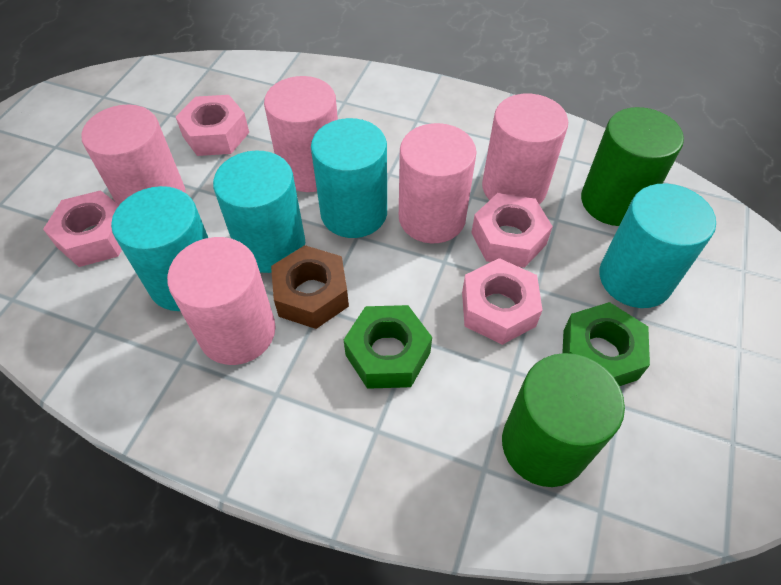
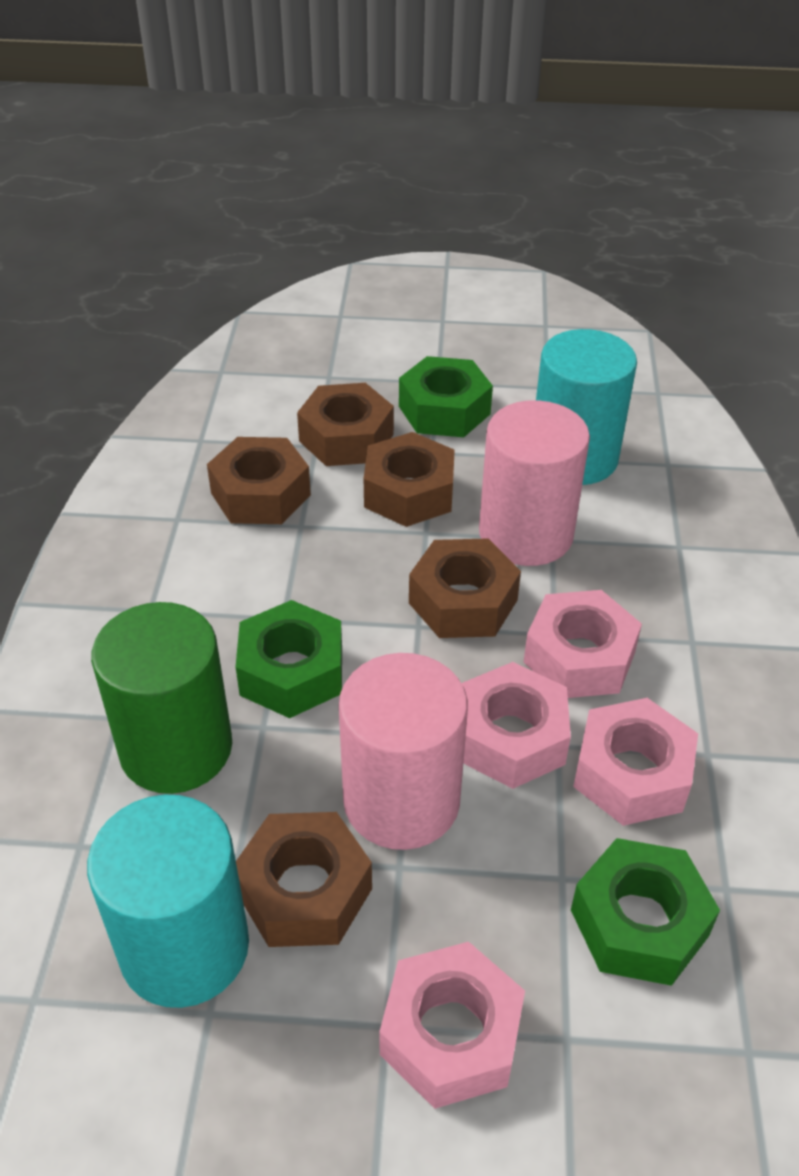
brown nut: [271,245,349,329] = 1 -> [207,437,311,524] [236,812,372,947] [297,383,394,466] [364,432,455,527] [409,538,521,638] = 5
green cylinder: [502,353,625,487] [581,107,684,226] = 2 -> [91,602,232,794] = 1
green nut: [344,305,432,389] [562,302,650,386] = 2 -> [236,600,342,718] [399,356,493,437] [571,838,720,986] = 3
pink cylinder: [81,105,186,205] [167,237,276,365] [264,76,338,192] [399,123,477,244] [482,94,568,204] = 5 -> [339,653,468,850] [479,400,590,566] = 2
turquoise cylinder: [111,186,208,311] [213,150,305,273] [311,118,387,238] [599,184,716,308] = 4 -> [87,795,249,1008] [536,329,637,485] = 2

